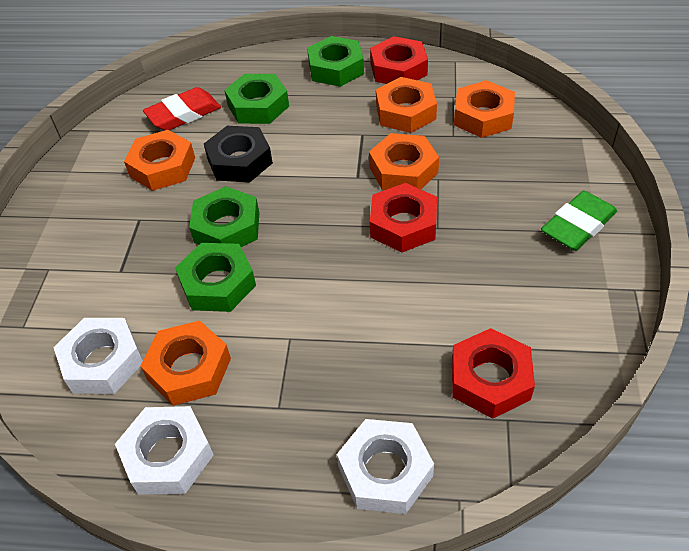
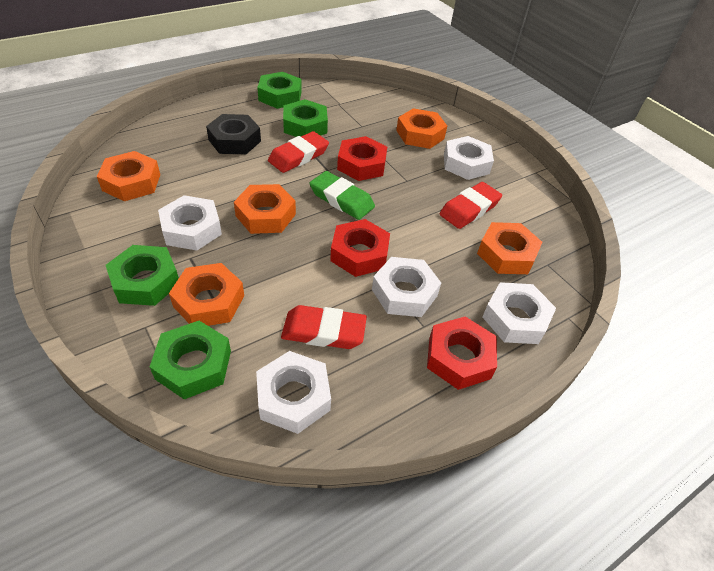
red eraser: [143,87,221,131] = 1 -> [268,131,329,173] [281,305,367,349] [440,182,502,229] = 3
white nut: [53,318,143,394] [115,406,214,495] [337,419,434,514] = 3 -> [158,195,222,251] [256,351,331,434] [372,257,441,317] [444,136,494,180] [483,282,556,344] = 5

